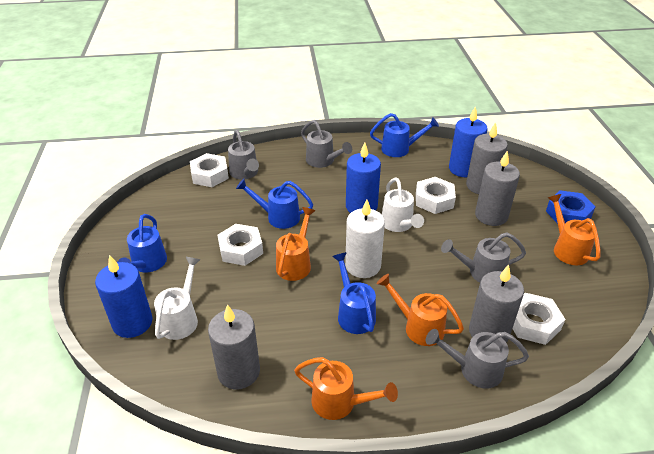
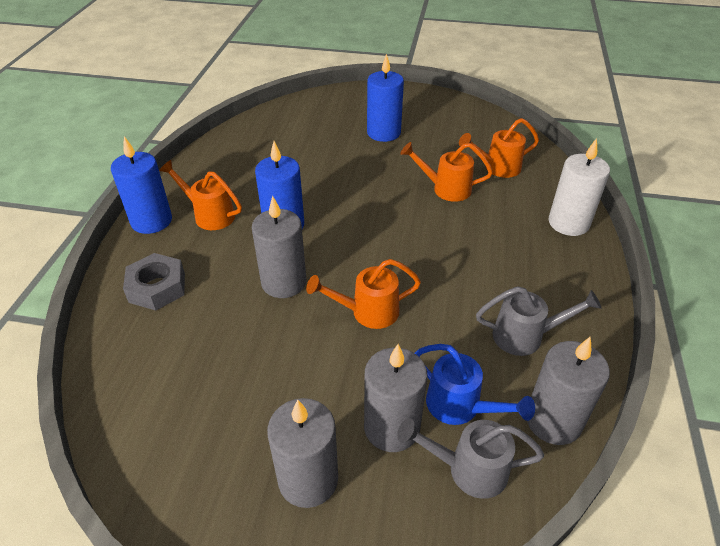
blue nut: [546,190,596,224] = 1 -> none = 0
blue watering can: [117,214,167,272] [236,179,313,229] [332,252,376,334] [370,113,439,157] = 4 -> [415,344,535,425] = 1
grey nut: none = 0 -> [123,253,185,311] = 1
grey watering can: [228,130,259,180] [301,120,352,168] [426,329,529,388] [441,232,526,282] = 4 -> [397,419,544,499] [476,286,601,356] = 2
white nut: [190,153,229,187] [217,224,263,266] [416,177,456,214] [512,293,566,345] = 4 -> none = 0
white watering can: [154,257,201,340] [382,177,424,232] = 2 -> none = 0

